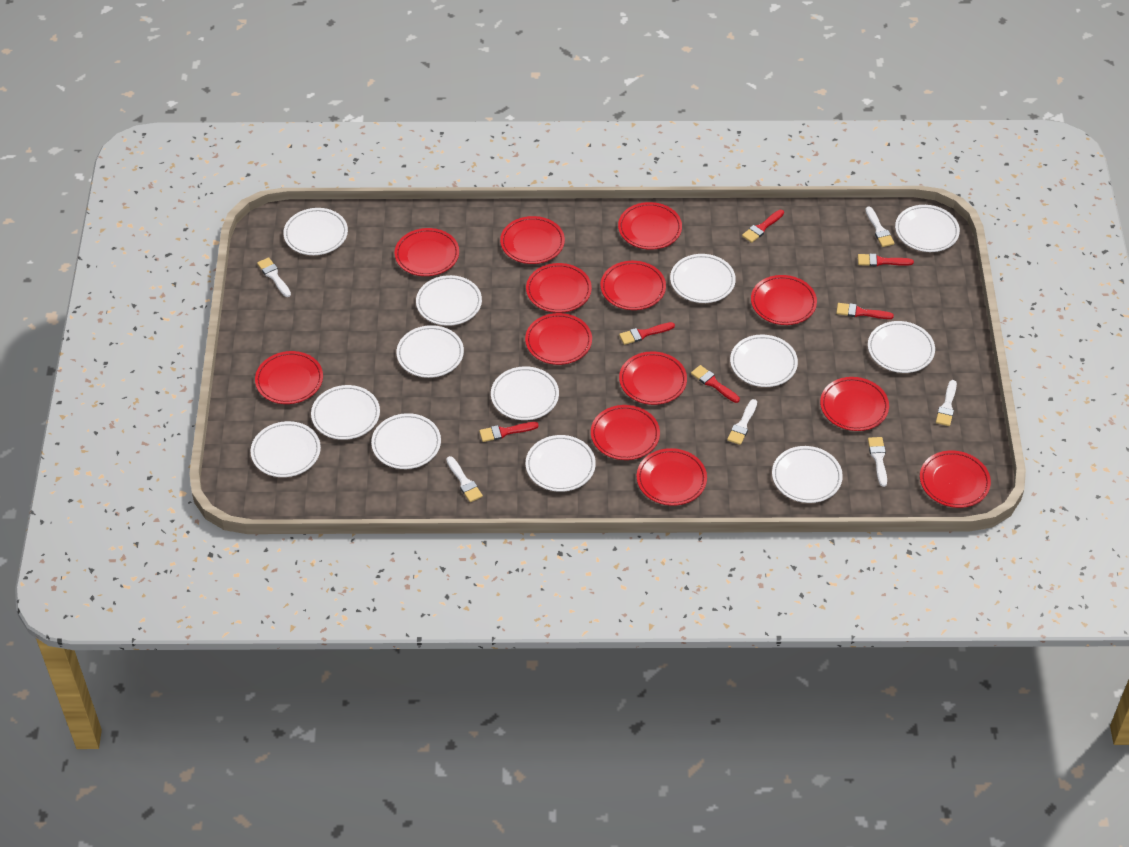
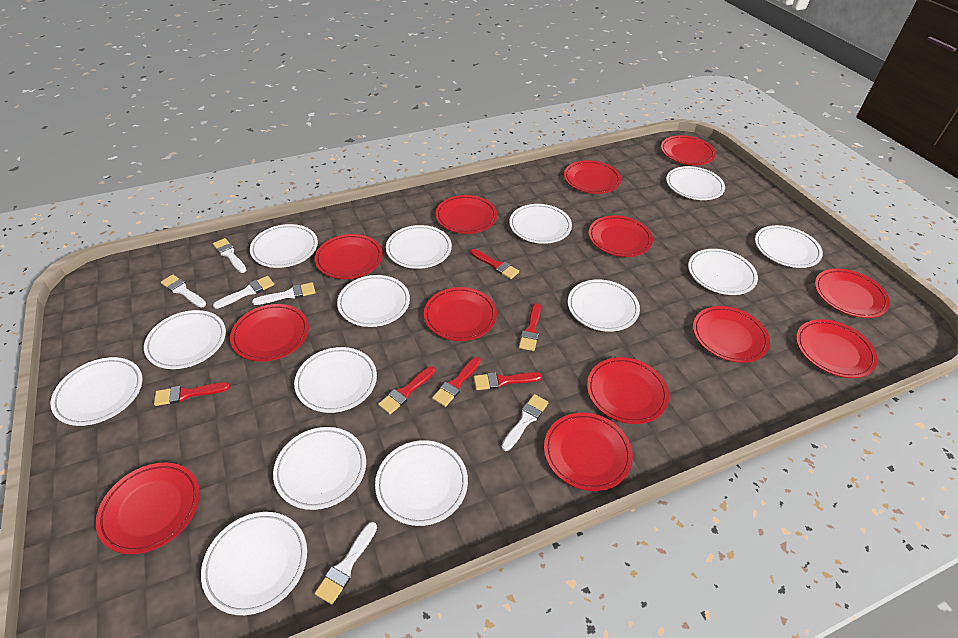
white plate: [251,421,321,477] [283,208,348,255] [311,385,380,440] [371,413,441,469] [397,325,464,378] [416,275,482,326] [491,366,559,420] [526,435,596,492] [670,254,736,303] [730,334,798,387] [772,446,843,503] [868,321,935,373] [895,205,960,252] = 13 -> [50,357,142,426] [144,310,226,369] [201,512,307,615] [250,224,318,268] [273,427,366,510] [294,347,377,413] [337,275,410,327] [375,440,468,526] [386,225,452,269] [509,204,572,244] [568,279,640,332] [666,166,725,200] [688,249,758,295] [755,225,823,268] = 14

